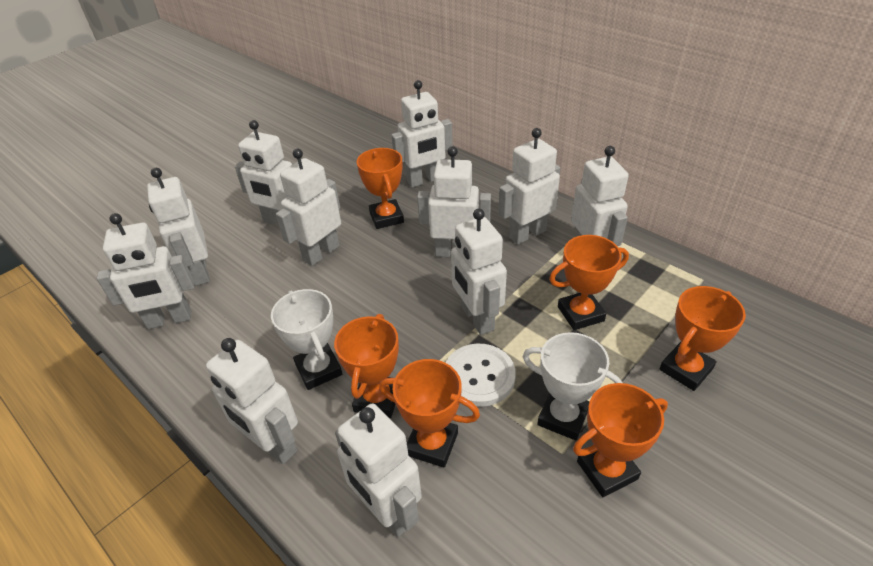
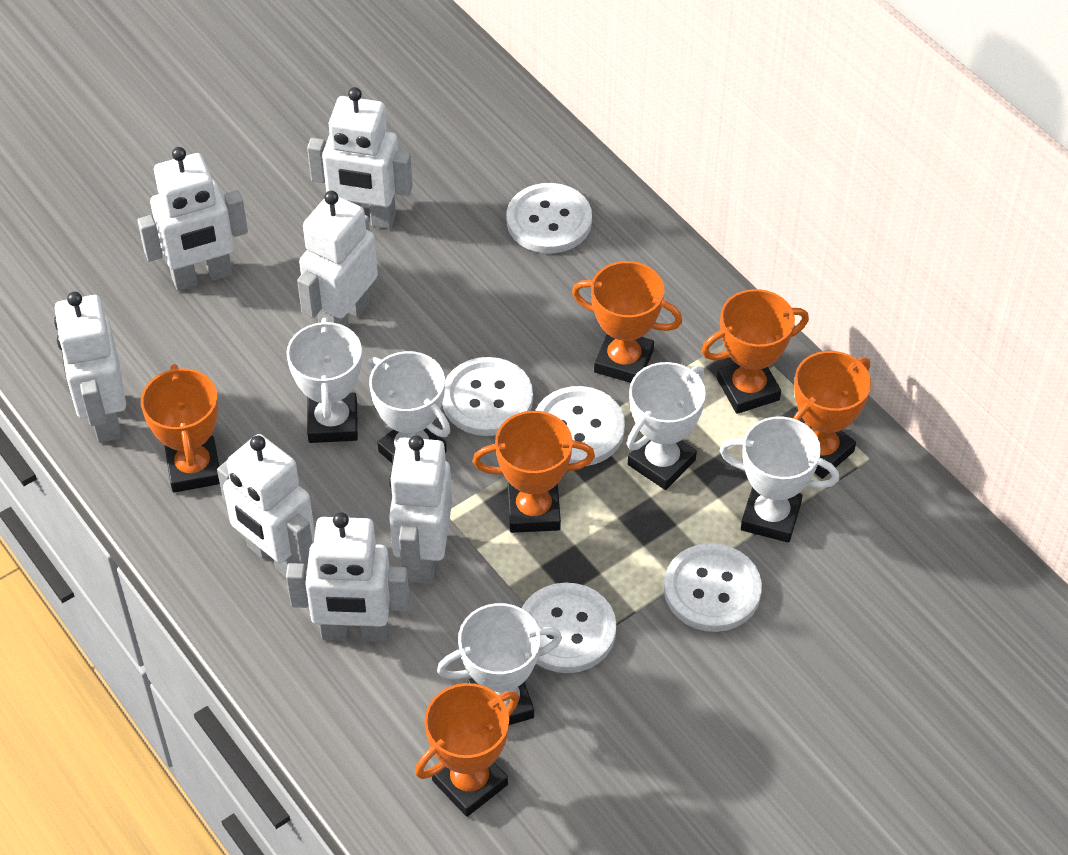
white button: [446,344,516,407] = 1 -> [442,357,533,436] [506,183,592,253] [522,583,616,673] [535,386,625,466] [664,543,762,632] = 5
white robot: [97,213,194,329] [147,168,210,286] [206,338,298,464] [235,120,292,225] [276,149,341,266] [335,403,422,537] [391,80,453,188] [417,146,491,257] [451,208,507,335] [499,128,560,245] [571,146,629,246] = 11 -> [54,292,126,442] [137,147,248,291] [217,434,315,577] [286,512,409,642] [297,191,378,328] [307,87,413,229] [389,435,452,584] = 7
white trophy: [271,289,342,390] [523,332,623,441] = 2 -> [286,318,362,443] [367,351,451,463] [437,603,562,725] [627,362,706,490] [719,416,839,543] = 5

